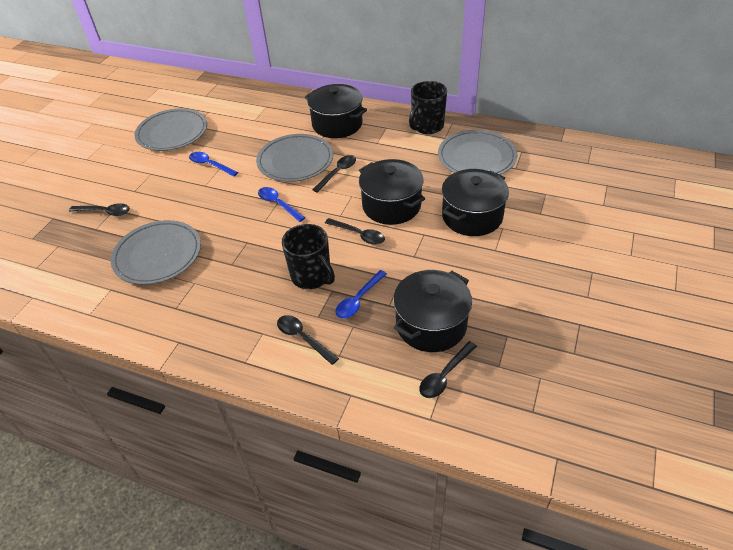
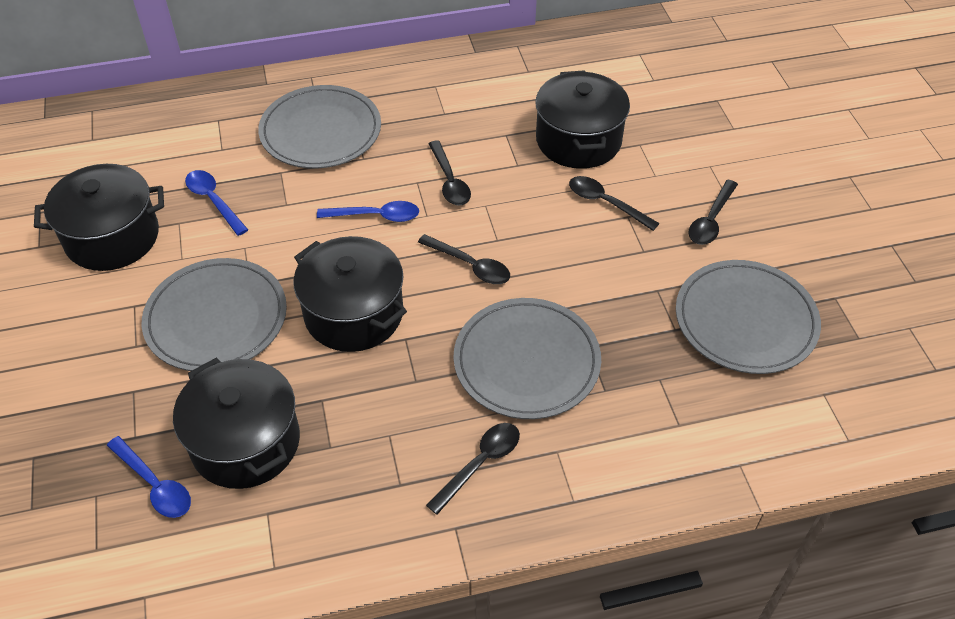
black mug: [282,224,335,289] [409,81,447,134] = 2 -> none = 0

